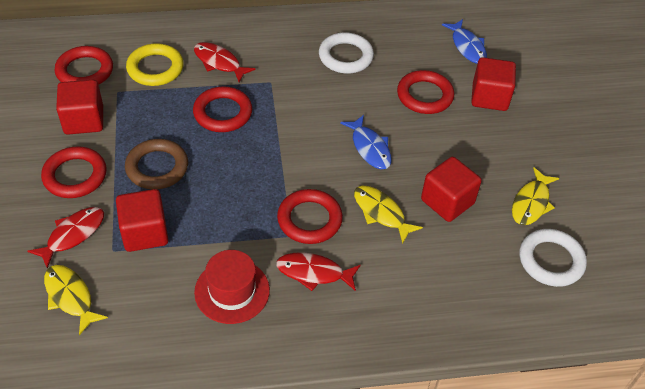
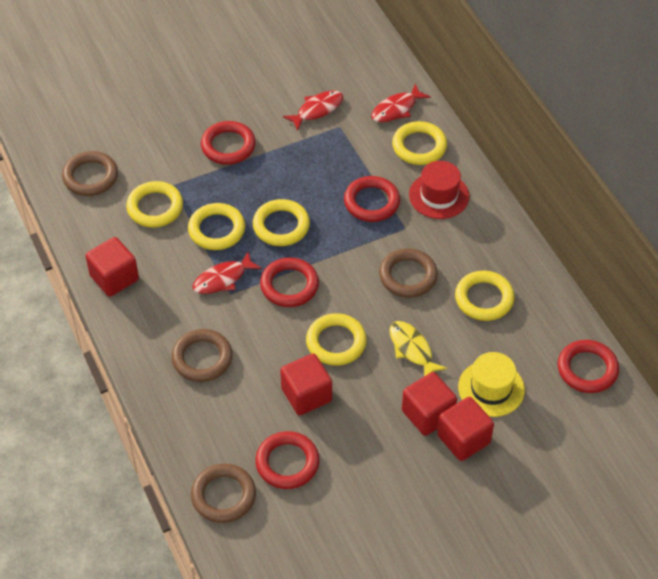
blue fish: [340,115,392,169] [442,19,487,64] = 2 -> none = 0
brown ring: [125,139,188,189] = 1 -> [62,151,118,196] [171,329,233,382] [191,464,256,523] [379,248,438,298] = 4
white ring: [319,32,374,74] [520,229,587,287] = 2 -> none = 0
yellow fish: [44,265,108,335] [354,186,423,244] [512,167,559,225] = 3 -> [389,321,447,376] = 1
yellow hat: none = 0 -> [458,352,525,417] = 1
yellow ring: [126,43,184,86] = 1 -> [126,181,183,227] [188,203,245,250] [253,199,310,246] [306,313,367,366] [392,121,447,165] [455,271,515,321] = 6

